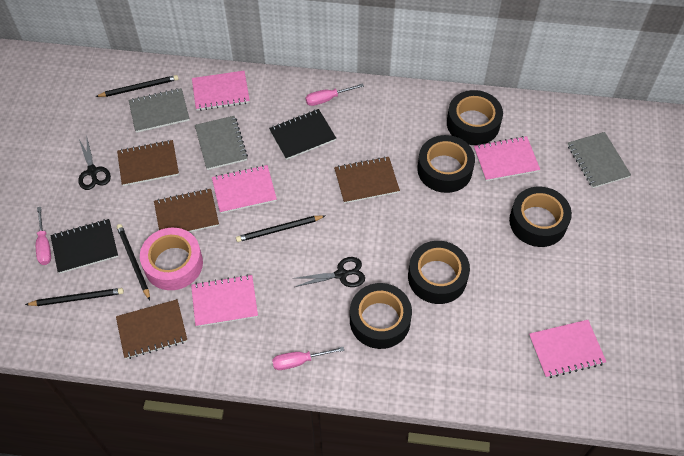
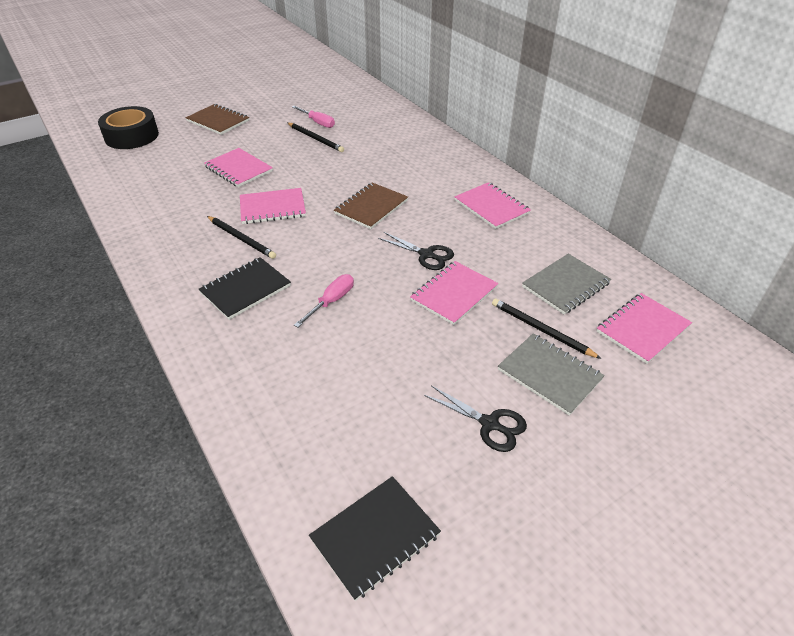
black pencil: [25,288,124,306] [95,75,179,97] [117,224,150,300] [236,215,325,242] = 4 -> [207,216,276,259] [288,123,344,152] [492,298,602,359] = 3
black tape: [350,283,412,349] [408,241,470,304] [417,135,475,193] [447,90,503,145] [509,187,572,247] = 5 -> [98,106,159,149] = 1
brown notebook: [116,299,187,359] [117,140,179,186] [154,188,219,232] [334,156,400,203] = 4 -> [186,104,249,135] [334,182,408,229] = 2
grey notebook: [128,88,189,133] [195,116,248,170] [568,132,631,188] = 3 -> [498,333,605,416] [522,254,611,315] = 2
pink screwdriver: [36,207,51,265] [272,347,344,370] [305,83,364,106] = 3 -> [292,106,335,128] [294,274,354,327] = 2
pink tape: [140,228,203,290] = 1 -> none = 0

